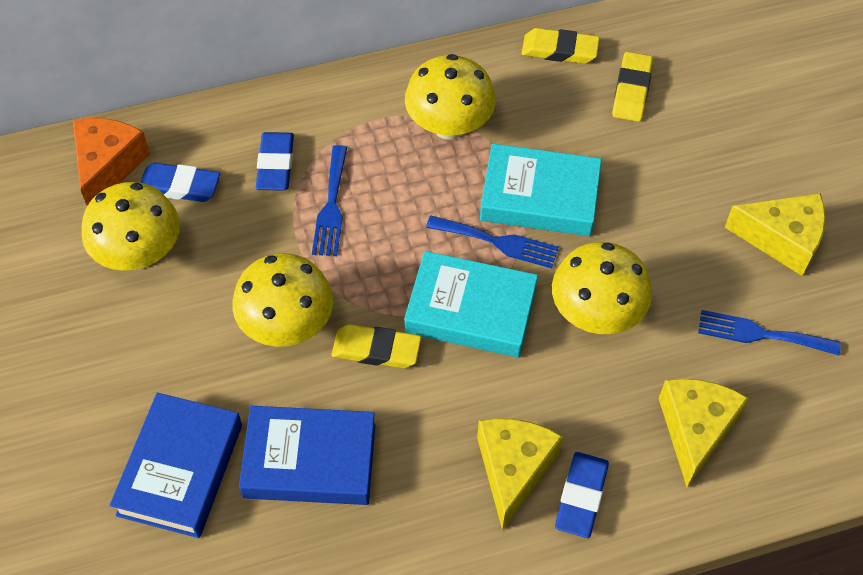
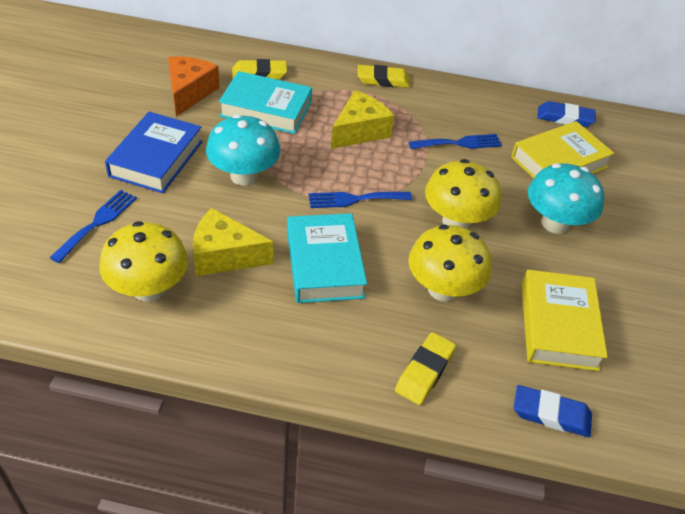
blue book: [110,393,242,538] [239,406,375,505] = 2 -> [105,112,203,193] = 1
blue eraser: [140,163,220,202] [256,132,294,191] [555,452,609,538] = 3 -> [514,385,592,437] [537,101,596,127] = 2
turquoise mushroom: none = 0 -> [206,114,281,186] [528,163,604,234] = 2
yellow book: none = 0 -> [511,121,615,178] [522,270,608,371] = 2
yellow cheese: [477,418,563,530] [659,379,748,488] [725,193,825,276] = 3 -> [193,208,273,276] [331,90,394,149] = 2
yellow mushroom: [82,182,180,271] [232,253,333,347] [405,54,496,140] [552,242,652,334] = 4 -> [100,221,188,302] [408,224,491,301] [425,159,501,229] = 3

